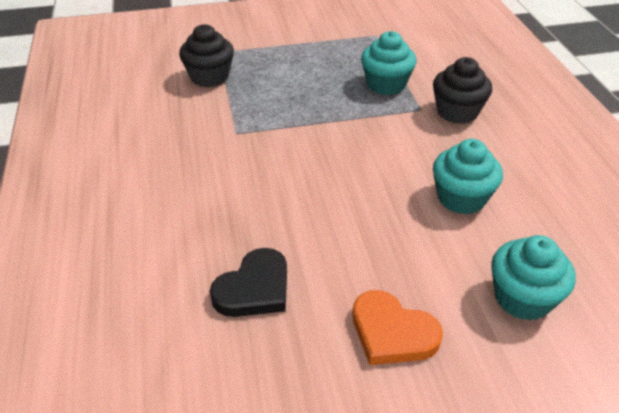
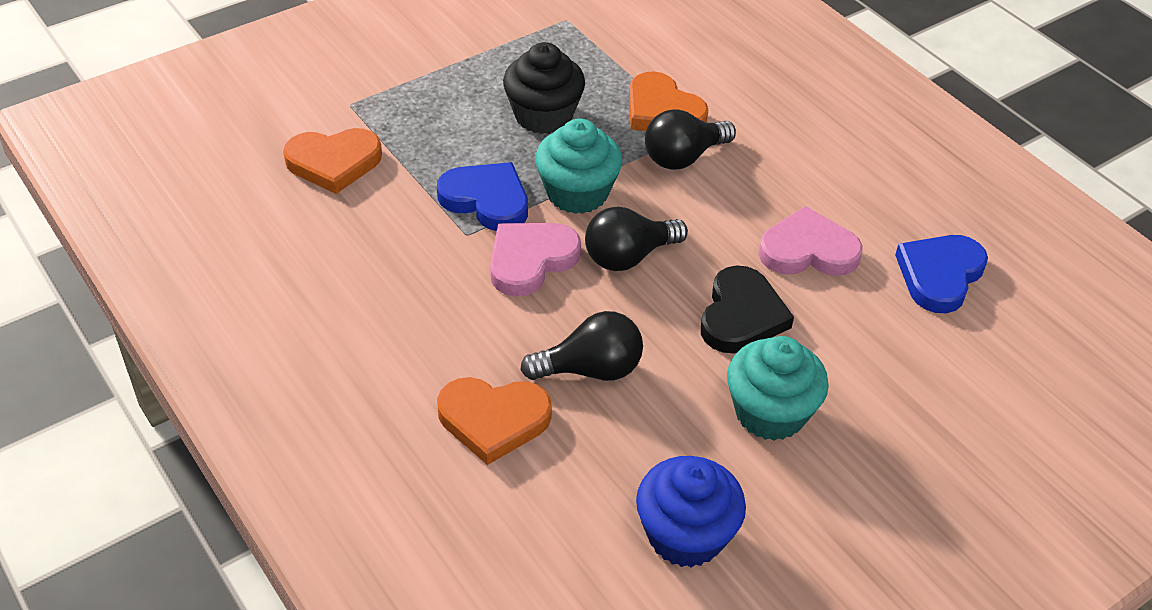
black cupcake: [179,24,234,87] [433,57,492,124] = 2 -> [503,42,585,134] = 1
black light bulb: none = 0 -> [520,311,643,381] [585,206,688,271] [645,109,736,170] = 3
blue cupcake: none = 0 -> [636,456,746,568] = 1
blue heart: none = 0 -> [437,162,528,231] [895,235,988,313] = 2
orange heart: [353,290,443,365] = 1 -> [283,128,382,194] [437,377,552,465] [629,71,708,131] = 3
pink heart: none = 0 -> [490,223,581,297] [758,206,863,276] = 2
turquoise cupcake: [361,31,417,95] [433,139,503,215] [491,235,576,321] = 3 -> [535,118,622,214] [727,336,829,441] = 2

